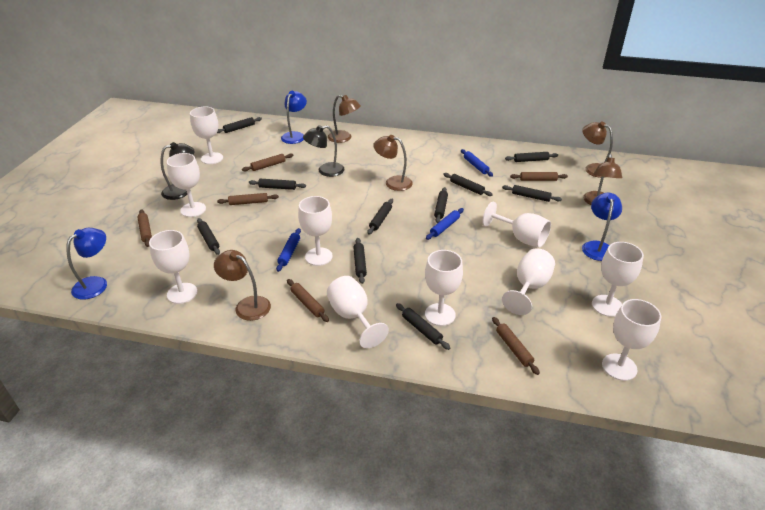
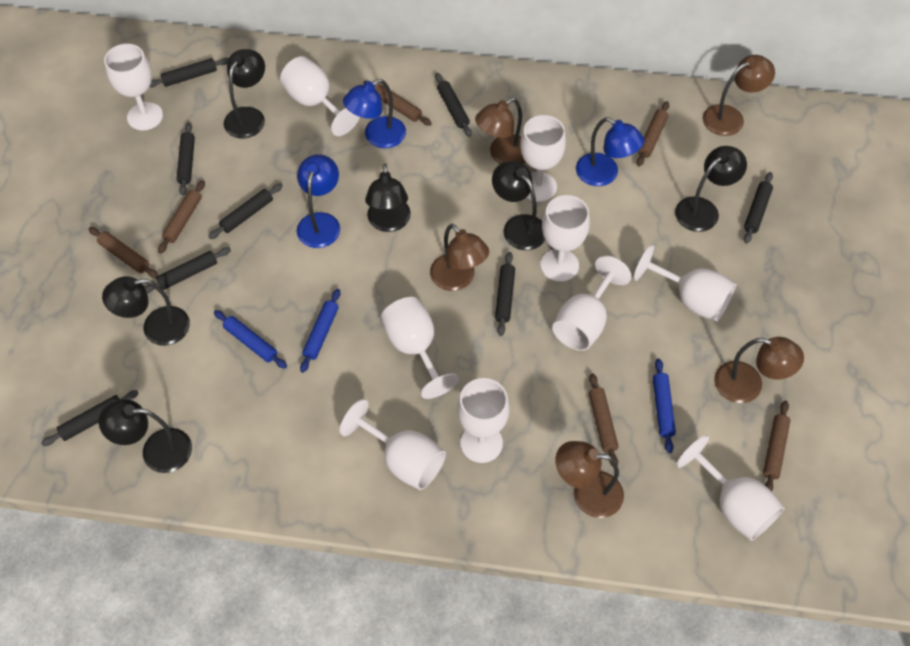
black lamp: [161,142,194,200] [303,125,344,177] = 2 -> [99,399,192,473] [102,276,190,346] [224,49,265,138] [365,164,411,232] [492,161,545,250] [675,146,747,232] = 6
black rolling pin: [197,218,220,255] [217,117,262,133] [249,179,306,190] [353,238,367,284] [368,199,393,235] [396,303,450,350] [434,187,448,223] [443,173,493,196] [502,185,562,202] [505,152,558,162] = 10 -> [41,390,139,446] [145,247,231,294] [150,58,229,88] [177,122,195,195] [208,183,283,239] [435,73,472,137] [495,252,515,336] [744,172,773,244] = 8

